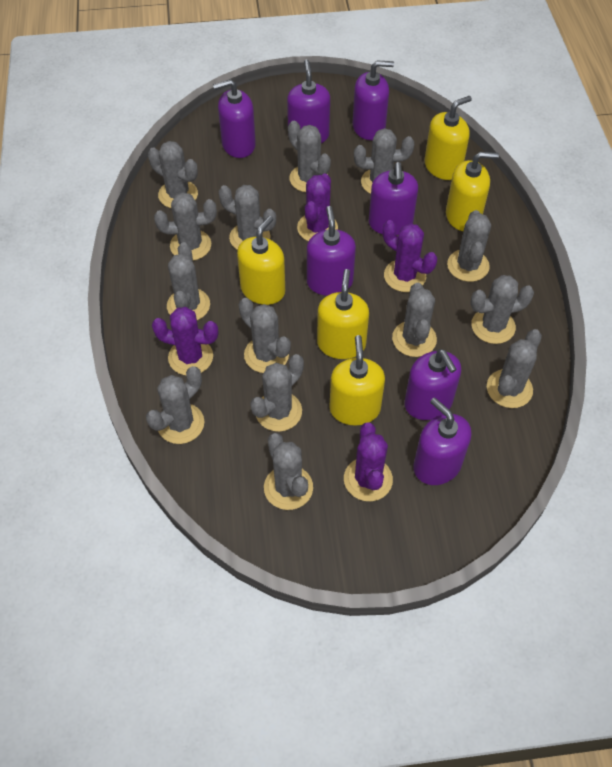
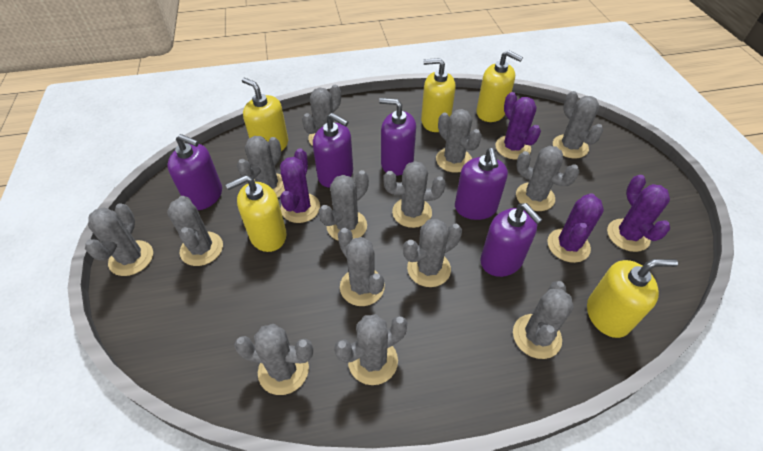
purple soap dispenser: [213,79,256,158] [287,59,330,143] [307,206,356,296] [353,61,394,140] [369,162,418,235] [404,349,461,420] [413,397,471,485] = 7 -> [167,134,222,210] [313,113,353,188] [379,98,416,176] [455,148,508,220] [480,203,542,277] = 5

